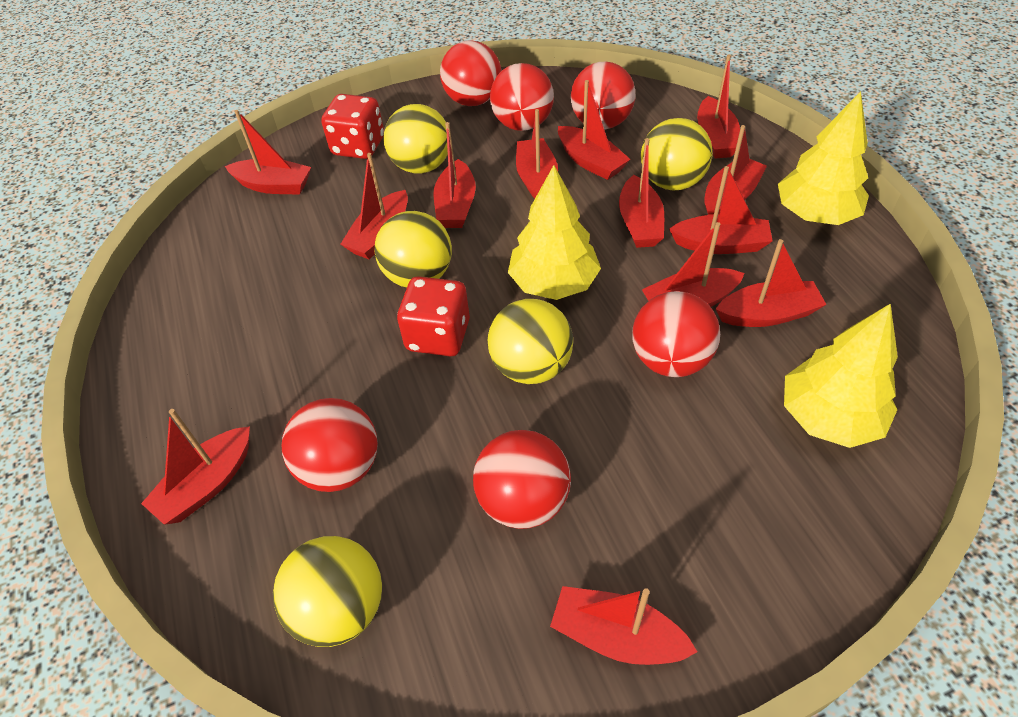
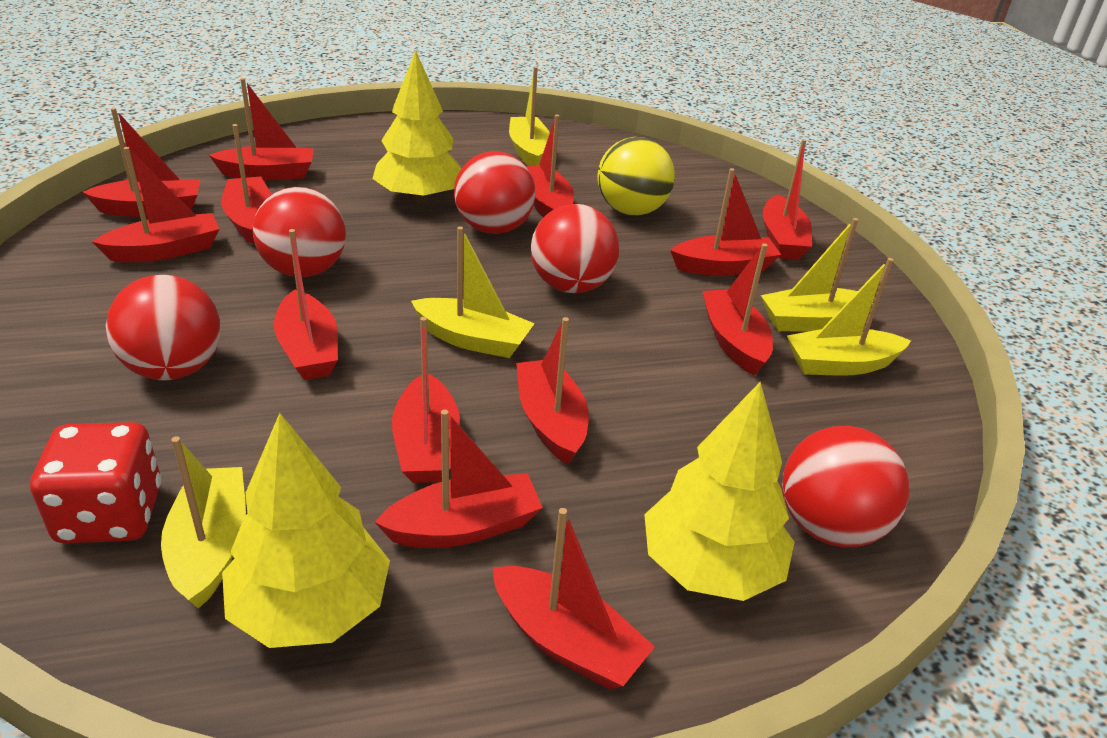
red ball: [282,398,378,492] [440,40,501,106] [473,430,571,529] [490,63,554,131] [571,62,635,129] [632,291,720,377] = 6 -> [106,275,221,380] [253,187,346,277] [454,151,535,234] [531,204,619,293] [782,426,909,547] = 5
red dice: [321,94,384,159] [397,276,470,356] = 2 -> [30,422,161,543] = 1
yellow ball: [273,536,382,647] [374,211,452,287] [383,104,448,174] [488,299,573,384] [641,118,713,191] = 5 -> [597,137,675,215] = 1
yellow boat: none = 0 -> [161,436,246,609] [411,226,535,358] [509,67,550,166] [761,218,874,332] [787,258,911,376] = 5

